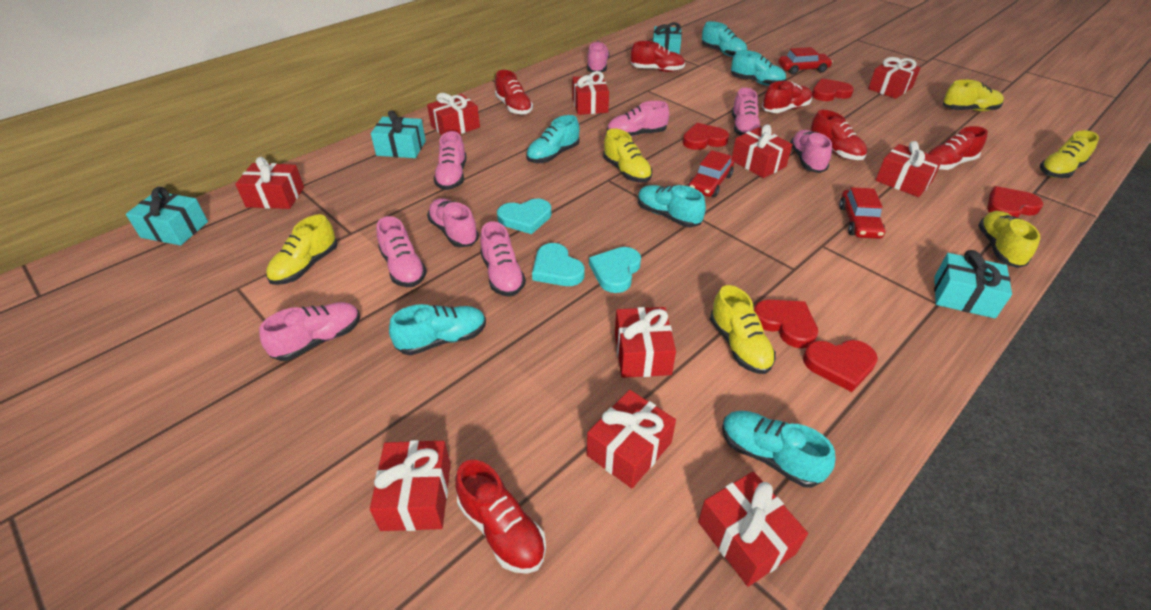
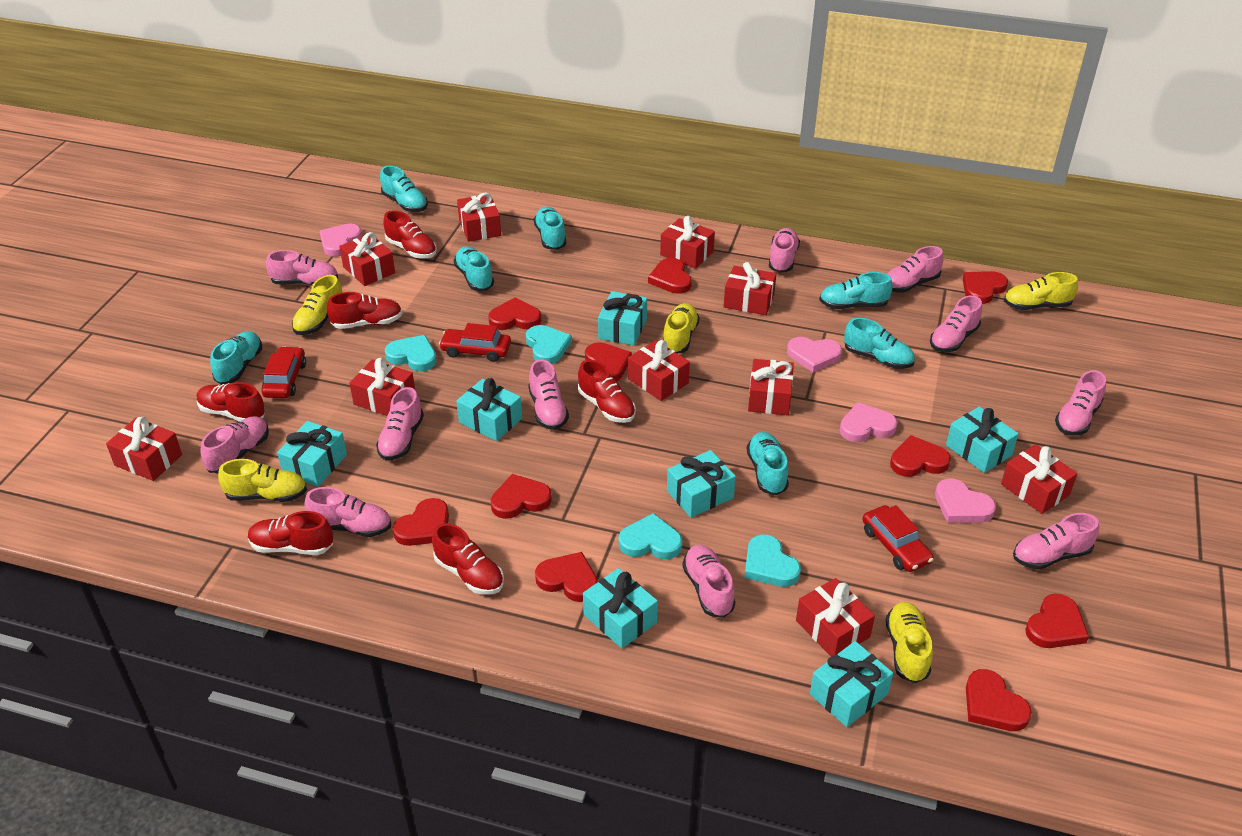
pink heart: none = 0 -> [320,224,362,257] [787,337,842,372] [840,402,898,442] [935,479,996,523] = 4
pink shoe: [259,302,360,361] [377,216,427,287] [427,198,479,247] [434,131,467,190] [480,221,526,297] [587,41,610,72] [607,101,669,137] [732,88,761,136] [790,130,832,173] = 9 -> [200,416,269,473] [266,250,338,286] [304,487,391,537] [376,387,424,461] [528,359,569,430] [682,545,735,618] [769,228,800,273] [887,246,944,293] [930,295,982,352] [1013,513,1099,570] [1055,370,1106,436] = 11
red heart: [683,123,729,150] [754,300,818,348] [803,340,878,392] [812,78,854,101] [987,186,1044,217] = 5 -> [393,498,449,546] [488,297,541,330] [491,474,552,519] [535,552,598,602] [585,342,632,381] [648,258,692,294] [890,435,951,477] [963,271,1008,304] [966,669,1032,731] [1025,594,1089,648] = 10
turquoise gift: [126,187,208,246] [371,110,426,158] [653,22,682,54] [934,250,1012,318] = 4 -> [277,421,347,487] [456,378,522,441] [583,568,658,648] [598,291,647,345] [667,450,736,518] [810,641,893,727] [946,407,1018,473] = 7
turquoise heart: [497,199,551,234] [532,243,585,286] [589,247,641,293] = 3 -> [385,335,437,371] [526,325,572,364] [619,513,682,559] [744,534,801,587] = 4
turquoise shoe: [389,304,486,355] [526,115,580,163] [638,185,706,227] [702,21,747,57] [722,411,835,487] [731,50,786,86] = 6 -> [210,331,262,385] [380,166,428,212] [454,246,494,291] [534,207,566,250] [747,432,789,495] [819,272,892,309] [844,318,915,369] = 7
yellow shoe: [266,214,338,285] [603,128,652,183] [710,285,776,374] [943,79,1004,111] [978,211,1040,268] [1040,130,1099,178] = 6 -> [218,459,307,502] [292,275,342,335] [663,303,700,354] [886,602,933,683] [1004,272,1078,310] = 5

